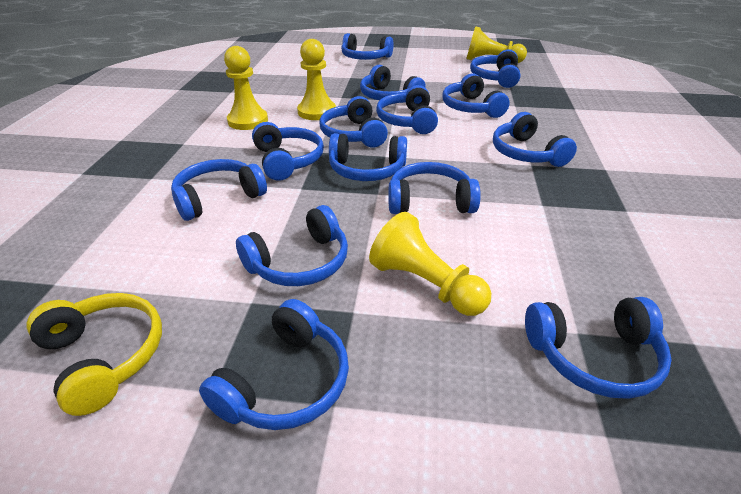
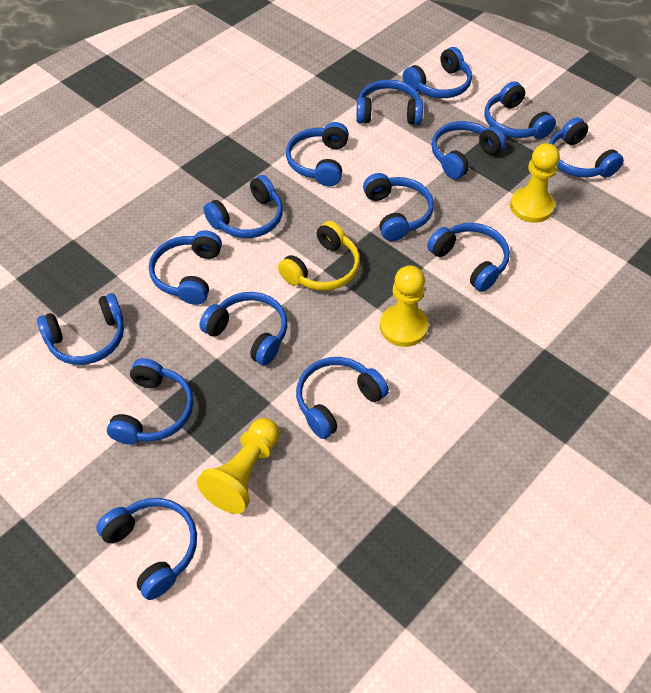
blue headphones: [171,159,267,221] [199,299,349,430] [236,205,348,286] [252,122,324,181] [319,96,388,148] [329,133,407,181] [341,33,393,60] [360,65,426,100] [376,85,438,134] [388,162,481,214] [442,74,510,118] [470,49,520,88] [493,112,577,167] [525,297,672,399] = 14 -> [37,293,124,365] [96,498,197,600] [107,358,193,445] [149,230,222,305] [200,292,287,366] [203,175,283,238] [286,122,349,186] [296,357,389,439] [356,80,423,125] [363,173,434,241] [403,47,472,98] [427,223,510,292] [432,121,506,179] [484,81,556,139] [549,117,624,178] = 15
yellow pawn: [224,46,268,130] [297,39,336,120] [369,212,491,316] [466,26,527,63] = 4 -> [197,418,280,514] [380,265,428,347] [510,143,560,223] = 3

